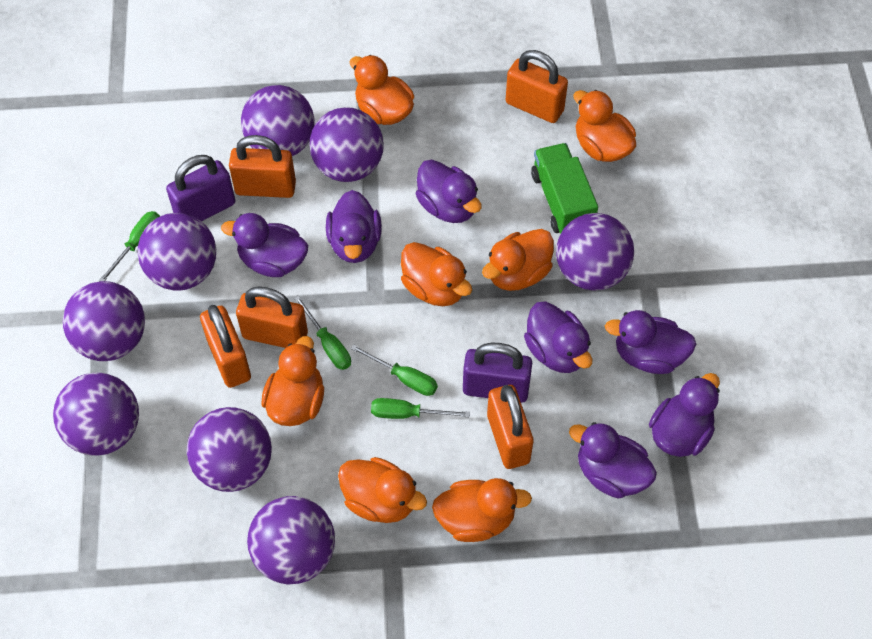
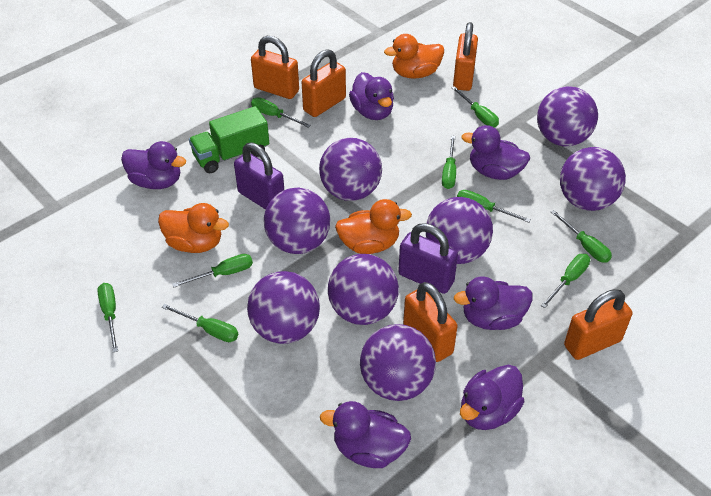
green screwdriver: [99,211,160,281] [294,295,351,370] [351,344,438,396] [371,398,470,419] = 4 -> [97,283,118,353] [162,304,238,342] [172,254,253,288] [251,97,311,128] [442,136,456,189] [452,86,499,128] [457,190,531,223] [541,254,590,308] [551,210,612,263] = 9
orange duck: [261,336,324,426] [338,457,427,523] [350,55,414,125] [401,242,472,306] [432,478,532,542] [482,229,554,291] [573,90,636,162] = 7 -> [158,203,229,253] [335,199,412,254] [384,34,444,79] = 3
purple duck: [221,213,308,277] [326,190,382,263] [416,160,482,223] [524,301,593,373] [569,422,657,499] [605,310,696,374] [649,373,720,457] = 7 -> [121,141,186,189] [320,401,411,468] [349,72,394,120] [454,276,533,330] [460,365,525,430] [461,125,530,180] = 6

